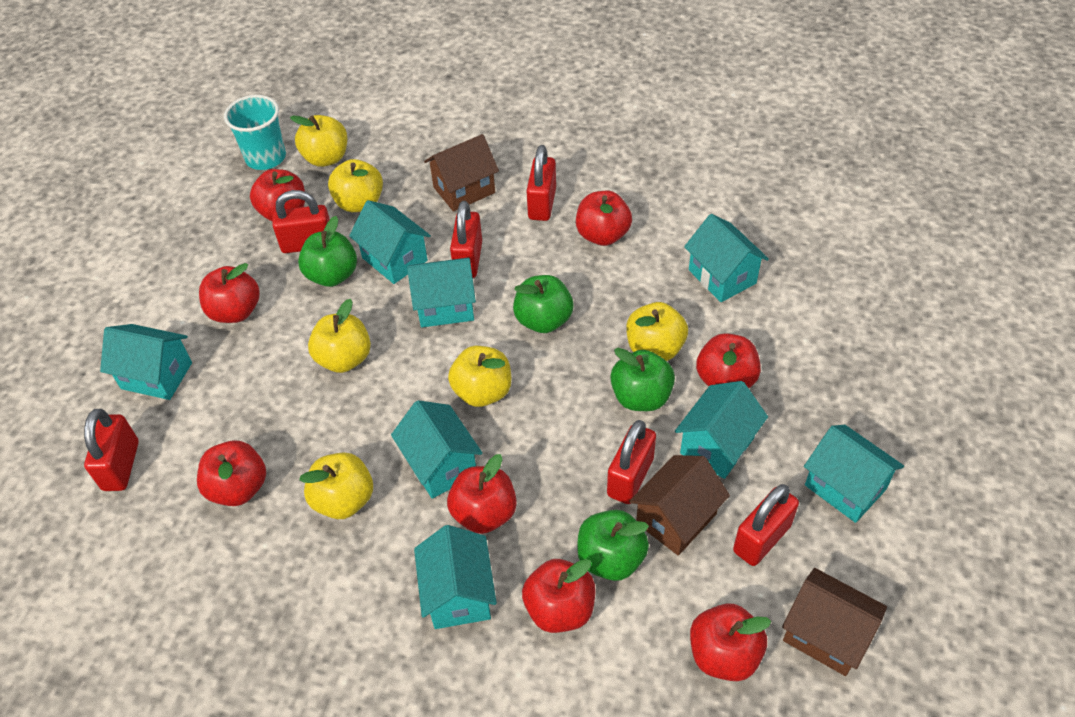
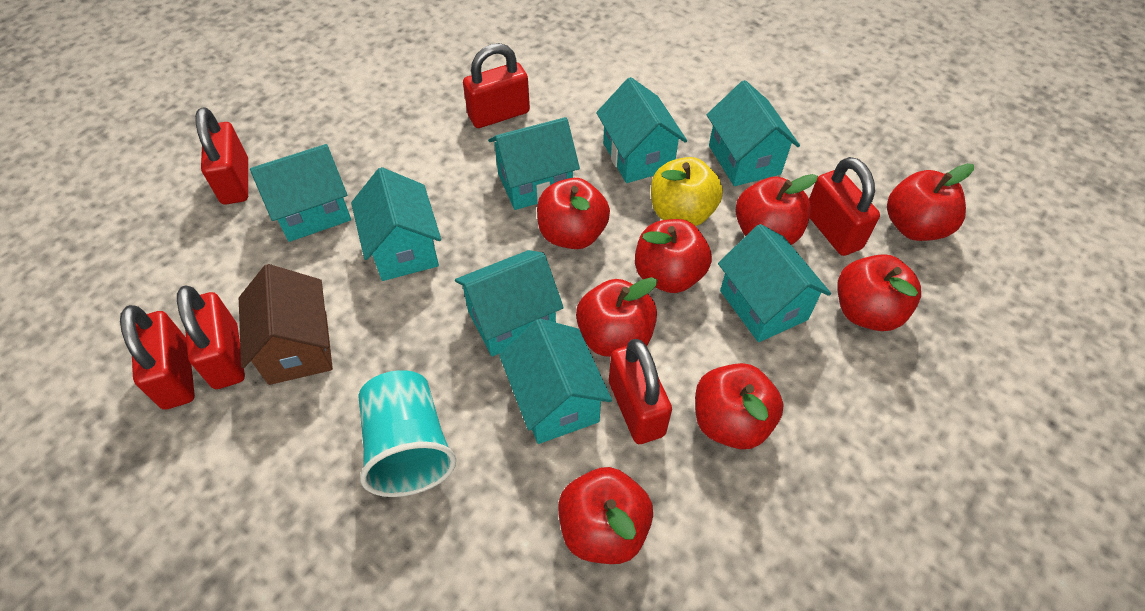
brown house: [424,134,499,212] [629,455,730,556] [782,568,887,676] = 3 -> [239,264,333,385] = 1
green apple: [298,216,357,287] [513,275,573,333] [577,510,649,581] [610,348,675,411] = 4 -> none = 0
yellow apple: [290,115,347,167] [299,453,373,519] [308,299,371,373] [328,159,383,212] [448,346,511,407] [626,302,688,361] = 6 -> [651,157,723,226] = 1

